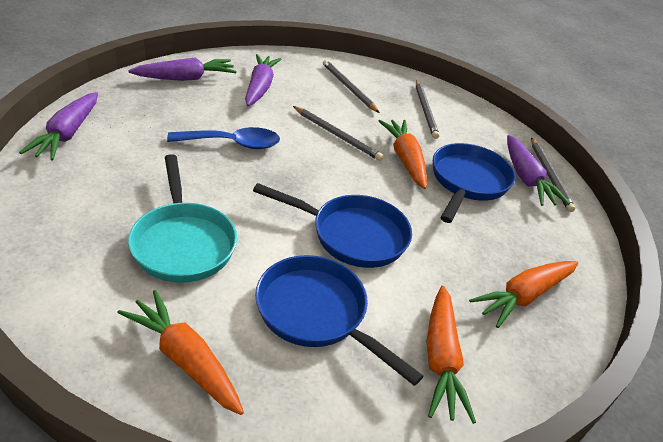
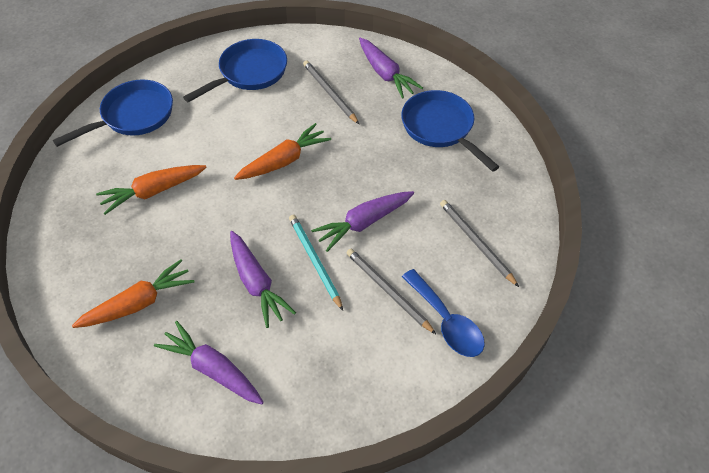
grey pencil: [293,106,383,161] [323,60,380,113] [416,80,440,139] [531,137,575,212] = 4 -> [303,60,359,124] [347,249,436,334] [440,200,519,287] = 3
orange carrot: [117,290,244,415] [379,120,427,189] [427,286,476,424] [469,261,578,328] = 4 -> [72,259,194,328] [96,165,207,215] [234,123,331,180] = 3
turquoise pan: [128,154,237,283] = 1 -> none = 0
turquoise pencil: none = 0 -> [289,215,343,311] = 1

